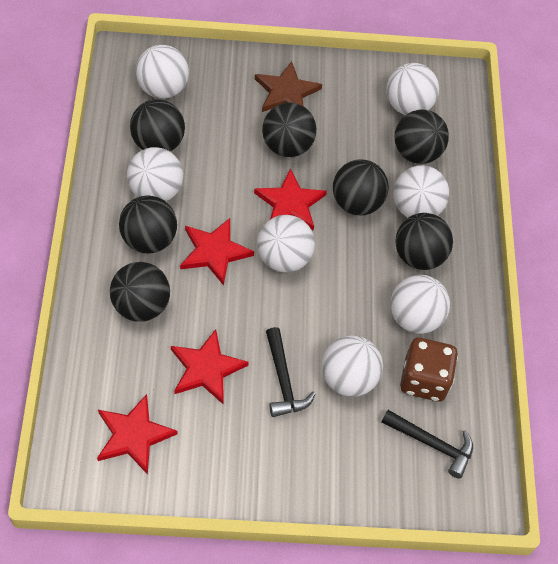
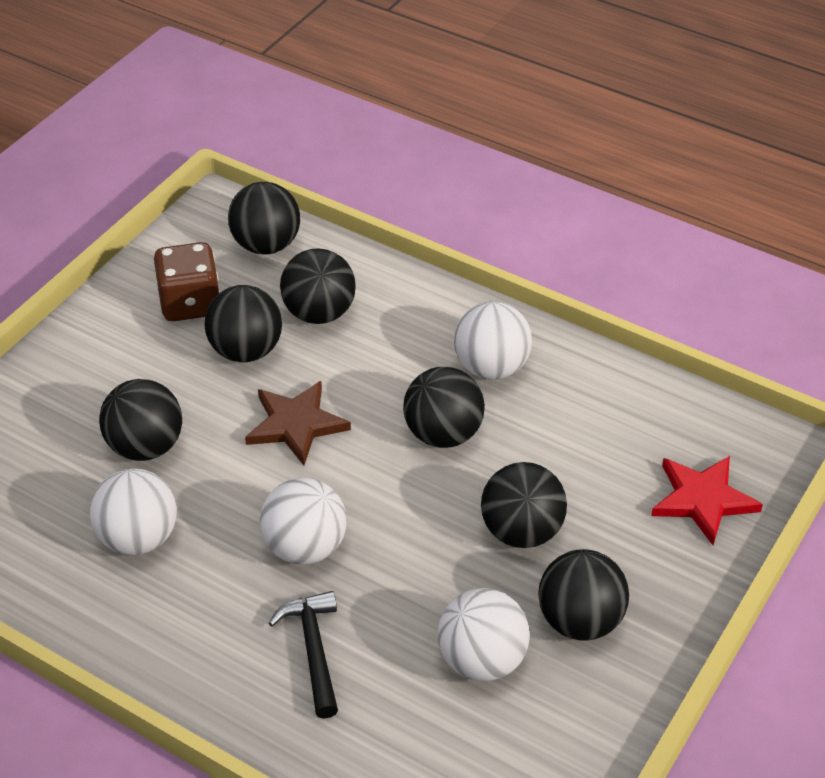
black hammer: [266,327,316,417] [381,410,473,479] = 2 -> [268,591,338,719] = 1
red star: [97,394,178,475] [171,329,249,404] [180,218,254,286] [254,168,327,231] = 4 -> [651,456,763,545] = 1
white ball: [127,147,183,201] [136,45,189,99] [257,215,315,273] [322,335,383,397] [387,63,439,115] [391,275,450,334] [393,165,449,218] = 7 -> [90,469,177,555] [260,478,347,564] [438,588,530,681] [454,301,532,380] = 4

